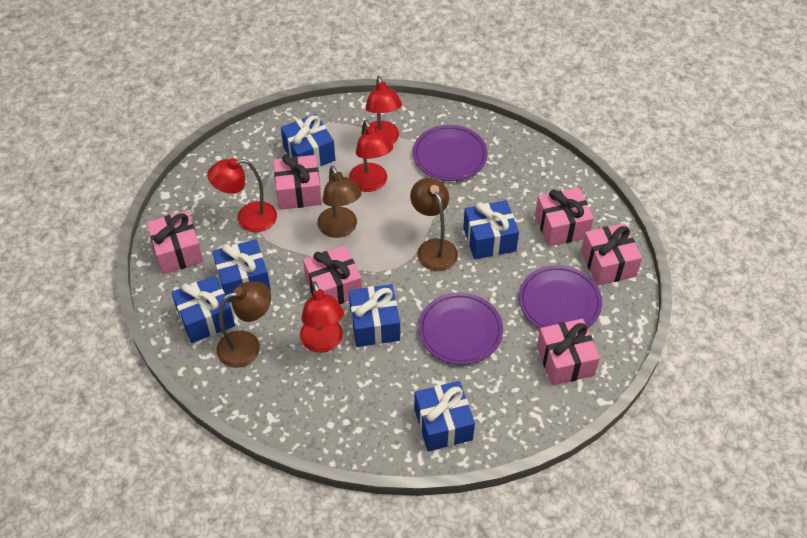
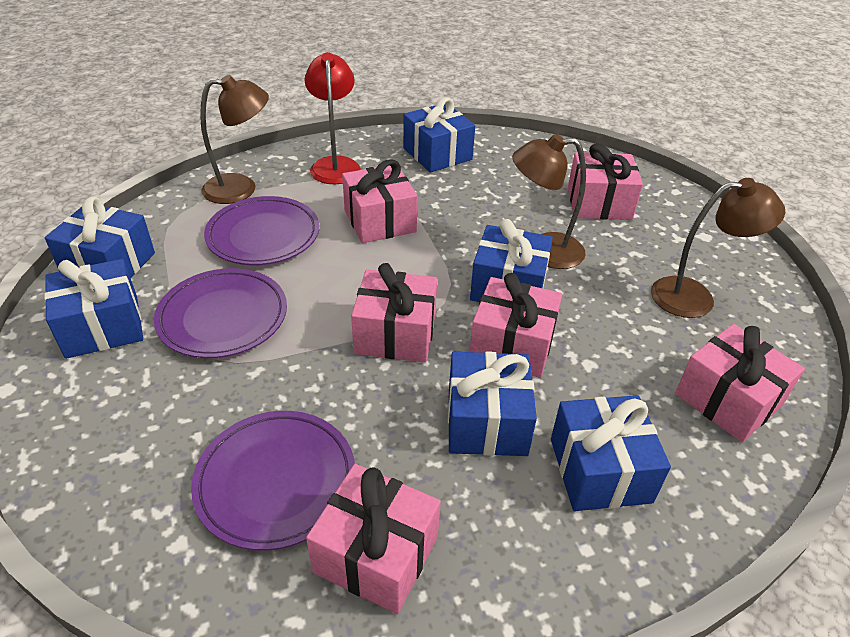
red lamp: [207,158,277,232] [300,281,344,353] [349,120,393,192] [365,76,402,144] = 4 -> [305,52,361,184] = 1

